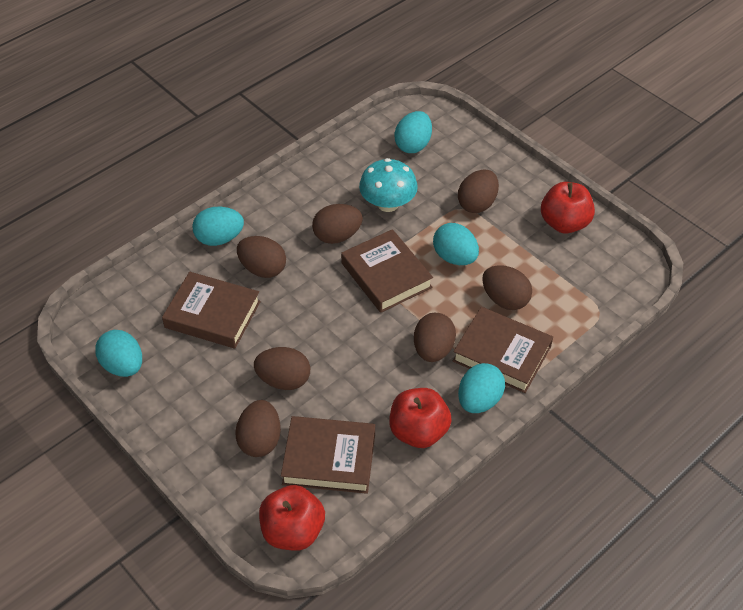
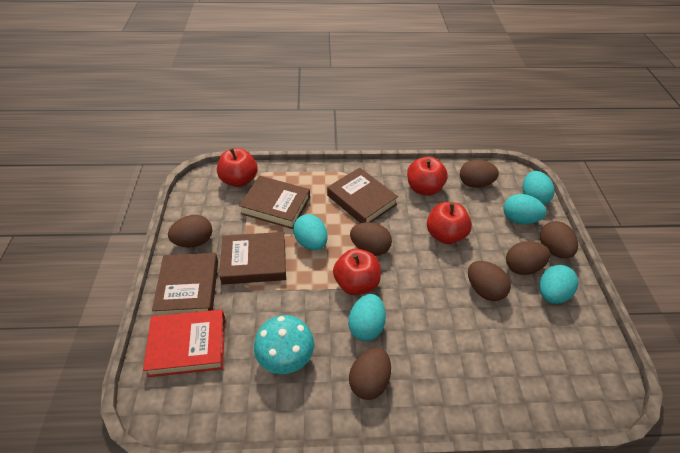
red apple: [259,485,325,551] [389,388,452,448] [541,182,595,234] = 3 -> [217,148,258,187] [333,249,381,295] [407,157,448,196] [427,202,472,244] = 4
red book: none = 0 -> [143,309,225,377] = 1

